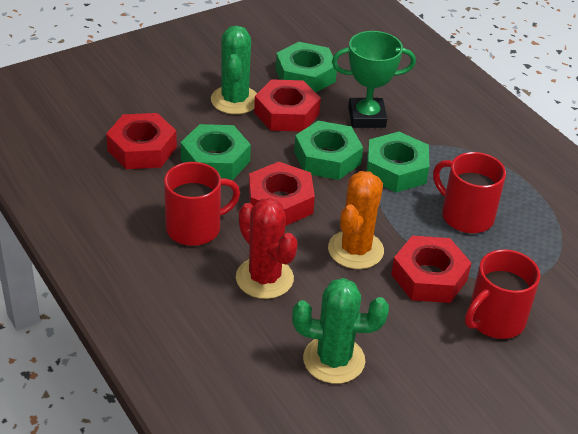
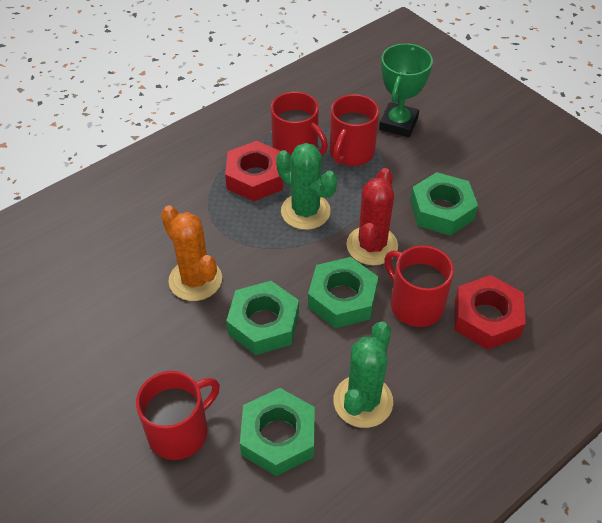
red mug: [164,162,240,246] [433,152,506,233] [465,249,540,339] = 3 -> [136,371,220,460] [271,92,328,156] [330,94,379,166] [384,245,454,327] = 4
red nut: [106,113,177,169] [248,162,315,226] [254,79,321,132] [391,236,471,303] = 4 -> [225,141,283,201] [455,275,526,350] = 2

